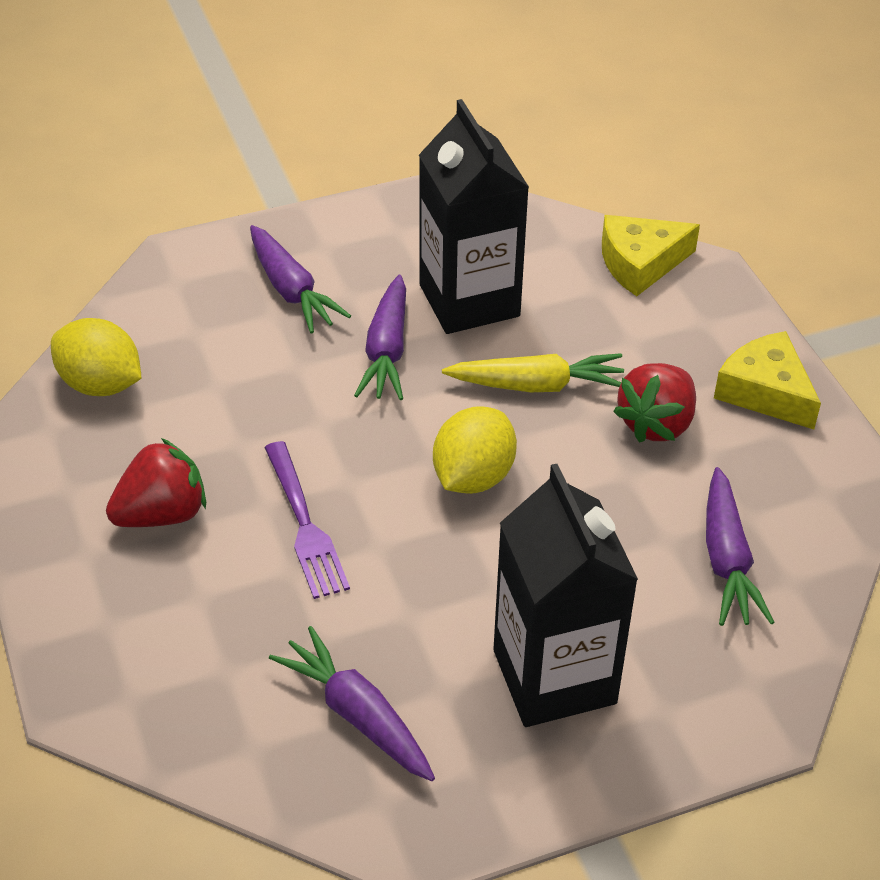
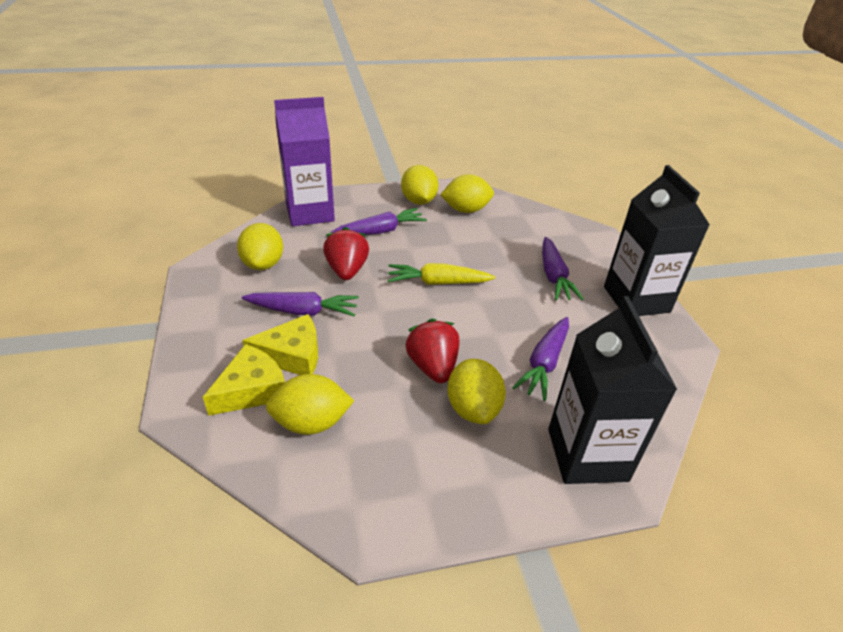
purple carton: none = 0 -> [274,97,335,226] = 1
purple fork: [264,441,350,599] = 1 -> none = 0
yellow lemon: [51,318,141,396] [433,406,517,494] = 2 -> [237,223,283,270] [266,374,354,435] [401,165,438,205] [440,174,494,213] [447,359,506,424] = 5

